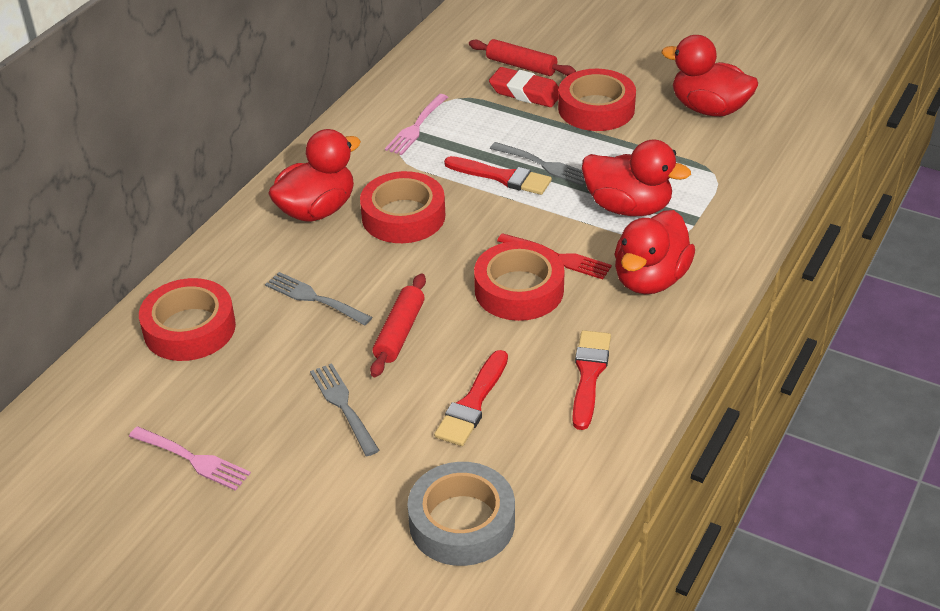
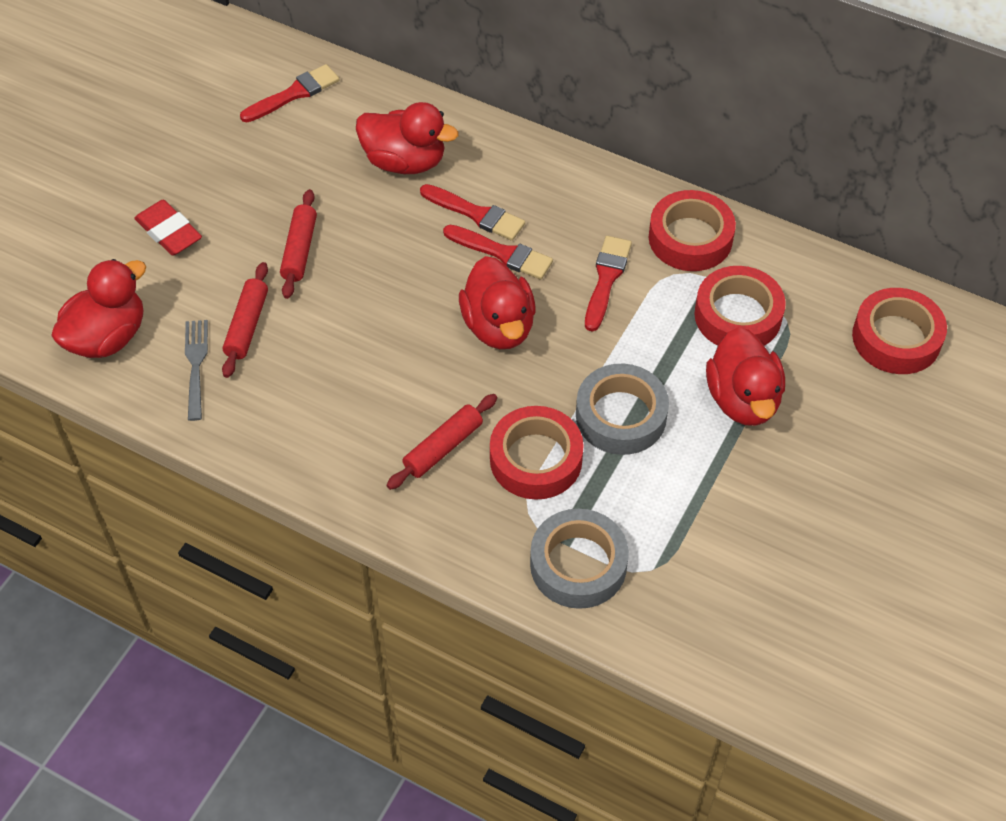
grey fork: [265,272,372,325] [310,363,380,456] [490,142,585,186] = 3 -> [185,320,208,421] = 1
grey tape: [407,462,515,566] = 1 -> [530,509,629,609] [576,364,669,455] = 2
pink fork: [129,426,251,491] [385,94,448,155] = 2 -> none = 0
red brush: [434,350,508,446] [444,156,552,195] [572,330,611,430] = 3 -> [240,64,340,122] [420,184,525,241] [443,225,553,279] [585,236,632,332] = 4
red fork: [497,233,612,279] = 1 -> none = 0
red rolling pin: [370,274,426,377] [469,39,576,76] = 2 -> [222,262,268,378] [280,189,317,299] [387,394,497,490] = 3

